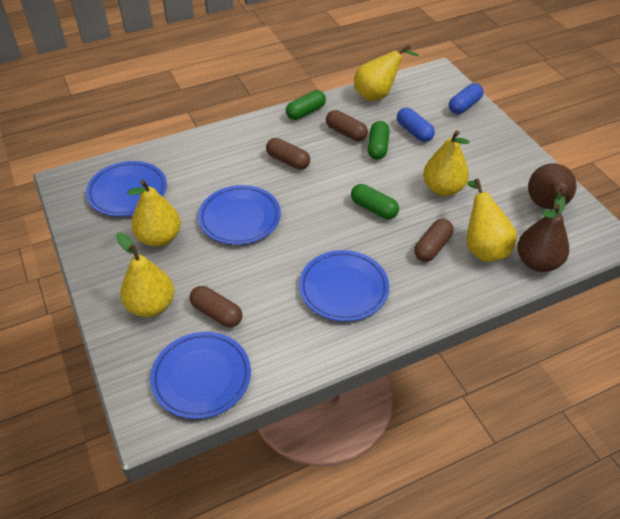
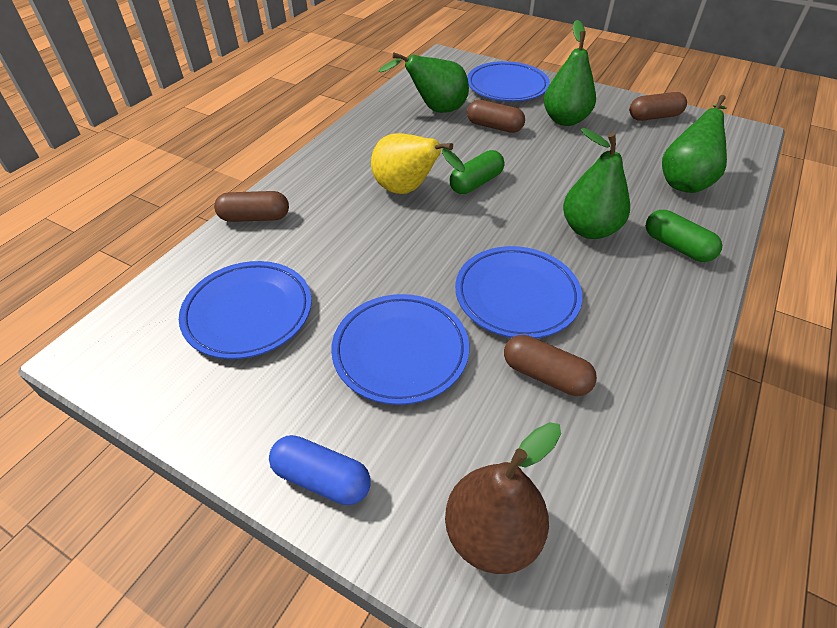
blue capsule: [397,107,435,142] [449,83,484,114] = 2 -> [269,435,371,505] = 1
brown pear: [517,204,569,272] [528,163,577,214] = 2 -> [445,422,561,574] = 1
green capsule: [286,90,326,120] [351,184,399,219] [368,121,390,160] = 3 -> [450,150,504,194] [646,210,722,262] = 2
green pear: none = 0 -> [379,52,469,113] [544,20,596,126] [563,128,630,239] [662,95,727,193] = 4
yellow pear: [116,232,174,317] [127,180,181,247] [354,45,419,101] [423,130,470,196] [466,178,517,262] = 5 -> [371,133,465,194] = 1

